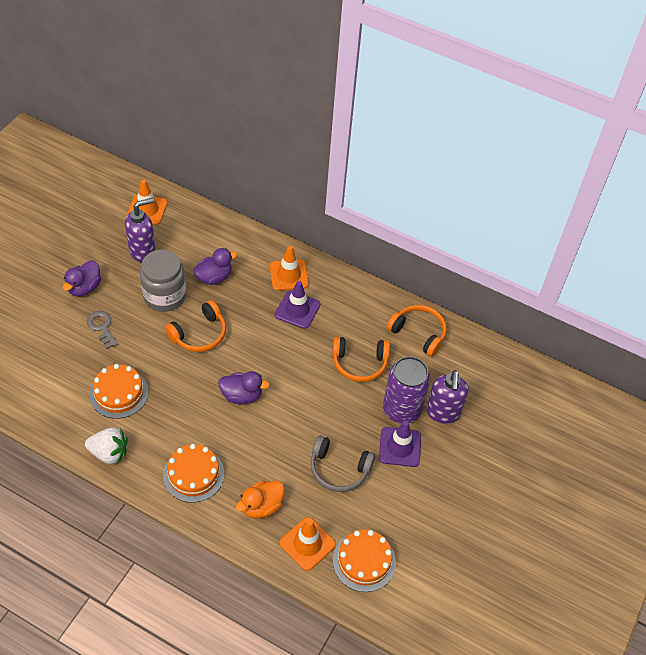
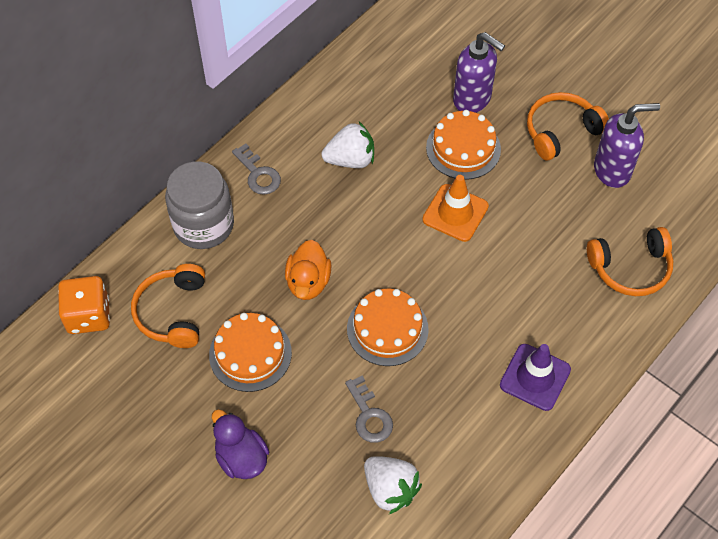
grey headphones: [310,435,375,492] = 1 -> none = 0
grey key: [87,311,118,349] = 1 -> [232,144,281,195] [345,375,393,443] = 2
orange dice: none = 0 -> [58,276,110,334] = 1
orange traffic cone: [126,180,167,225] [270,246,309,291] [280,517,336,571] = 3 -> [422,175,489,242] = 1
purple can: [383,356,430,424] = 1 -> none = 0
purple duck: [63,260,101,297] [193,248,238,285] [218,371,270,404] = 3 -> [212,409,269,479] = 1
purple traffic cone: [275,281,320,329] [379,421,421,467] = 2 -> [500,344,571,411] = 1
white strawberry: [85,427,128,464] = 1 -> [321,122,374,168] [364,456,422,514] = 2

